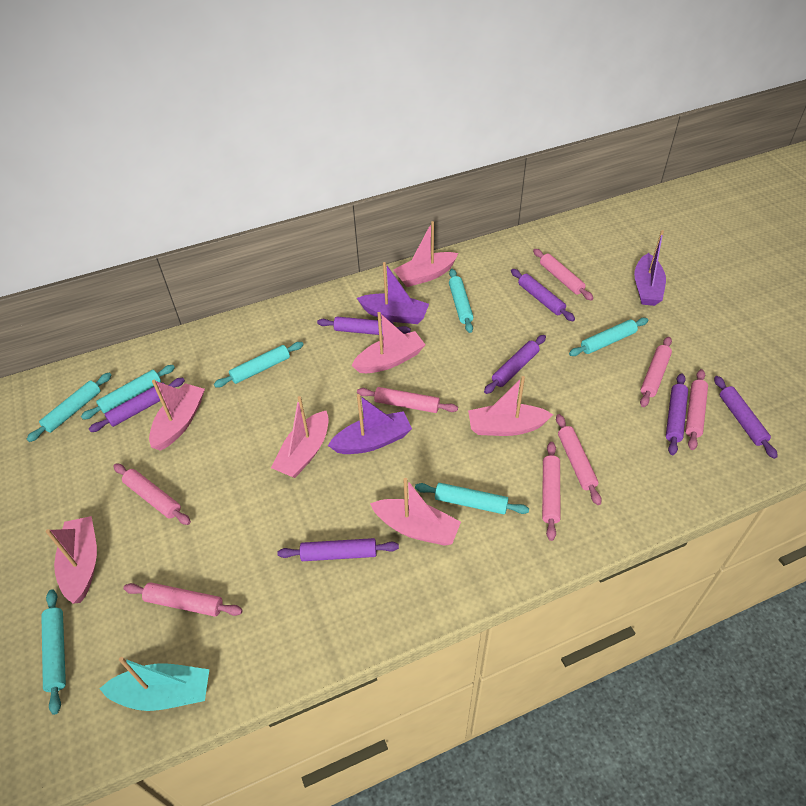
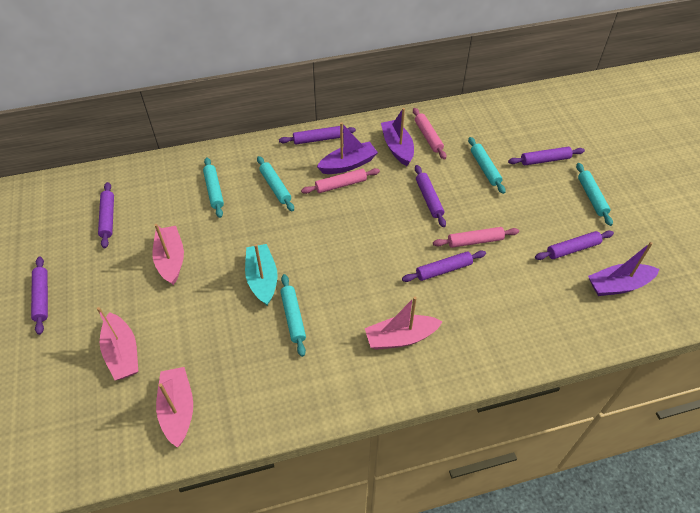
pink boat: [46,516,97,604] [149,380,205,451] [271,396,329,478] [351,312,426,373] [370,478,461,546] [393,221,458,287] [468,376,553,436] = 7 -> [97,307,138,380] [153,224,184,285] [156,367,193,448] [365,296,443,350] = 4
pink rolling pin: [114,463,191,525] [123,582,243,617] [357,387,458,413] [533,249,594,301] [542,442,561,541] [556,414,602,505] [640,337,672,407] [685,369,708,450] = 8 -> [301,168,380,194] [413,108,446,159] [433,227,519,248] = 3
turquoise rolling pin: [27,373,111,442] [41,589,66,715] [81,365,175,420] [214,342,304,388] [415,483,529,514] [449,269,473,333] [569,318,648,356] = 7 -> [203,157,224,218] [257,156,294,211] [280,274,306,357] [468,137,505,194] [576,163,613,226] = 5

